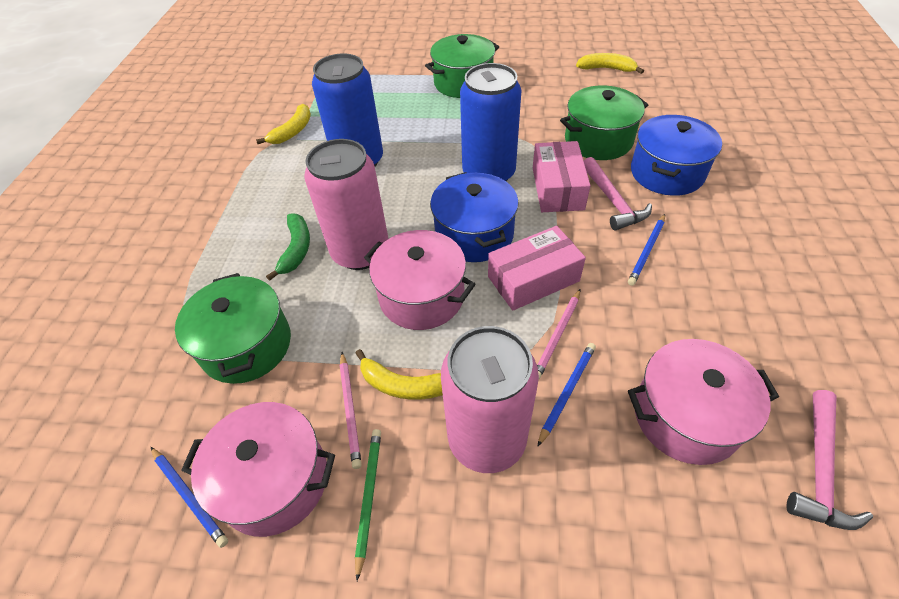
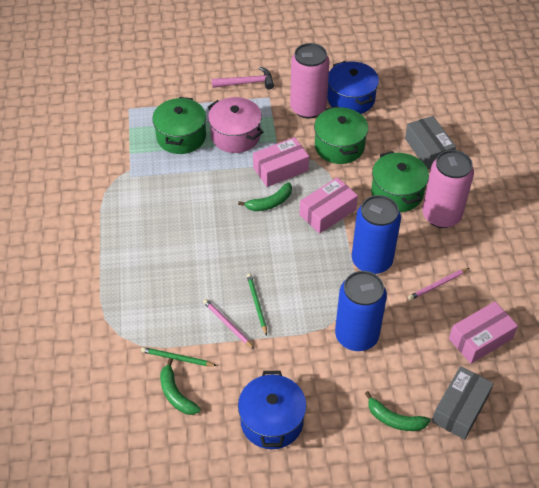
blue pencil: [151,447,228,548] [537,343,596,447] [628,214,665,286] = 3 -> none = 0
green banana: [266,213,310,281] = 1 -> [160,358,200,415] [238,182,292,211] [365,391,430,431] = 3
green pencil: [355,429,381,581] = 1 -> [141,347,217,366] [247,274,267,336] = 2
grey box: none = 0 -> [405,116,456,169] [432,366,494,440] = 2
pink box: [488,226,586,311] [533,141,591,212] = 2 -> [253,137,309,187] [299,177,358,234] [449,301,518,364] = 3
pink hammer: [584,157,652,231] [787,390,873,530] = 2 -> [212,67,274,90] = 1
pink pot: [181,402,335,537] [364,230,476,330] [628,339,779,465] = 3 -> [208,97,263,153] = 1
yellow banana: [256,104,311,144] [356,349,443,400] [576,53,644,74] = 3 -> none = 0

